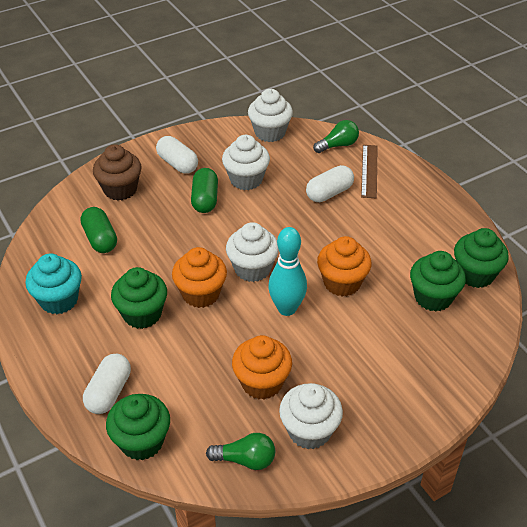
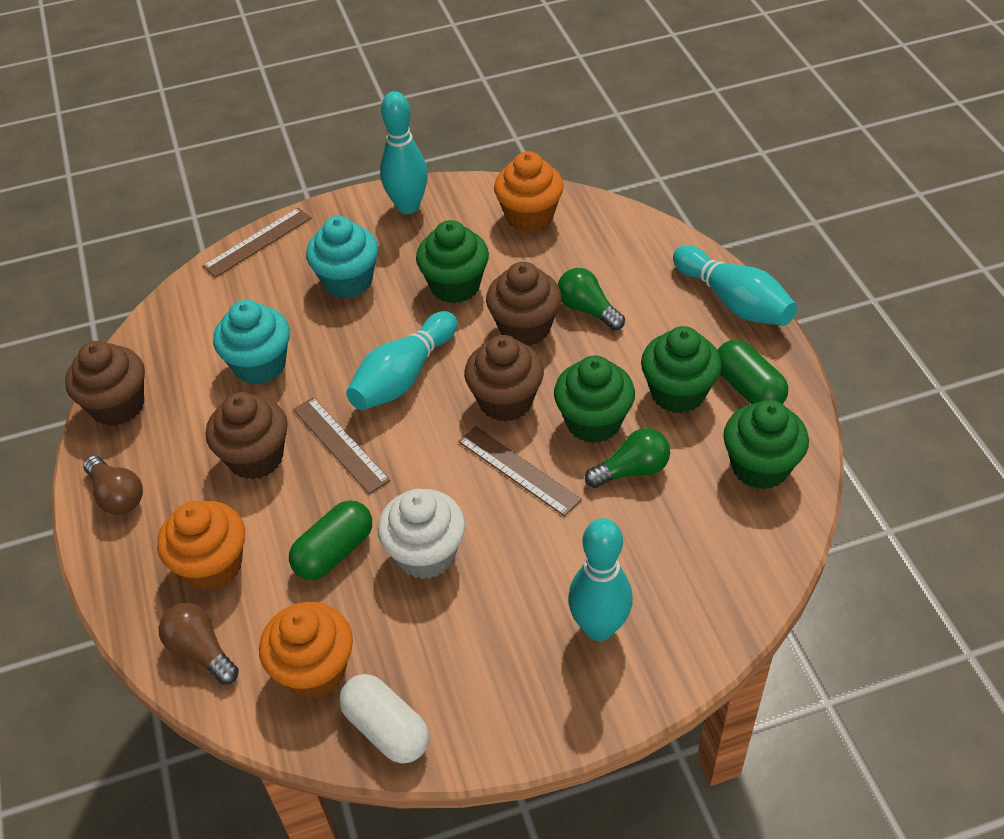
brown cupcake: [93,144,142,201] = 1 -> [65,341,145,426] [205,392,288,479] [464,335,544,422] [486,262,561,346] = 4
brown light bulb: none = 0 -> [83,456,143,515] [159,603,239,685] = 2
brown ruler: [361,145,378,198] = 1 -> [202,208,311,278] [293,397,390,494] [458,426,582,516] = 3
turquoise bowling pin: [268,227,307,316] = 1 -> [346,311,457,410] [380,91,428,214] [568,518,633,641] [673,245,797,326] = 4
turquoise cupcake: [25,253,82,314] = 1 -> [213,300,290,384] [306,216,378,299] = 2
white capsule: [83,354,131,414] [156,136,198,174] [306,165,354,202] = 3 -> [339,674,429,763] = 1
white cupcake: [222,135,270,190] [226,222,279,282] [248,89,293,142] [279,383,343,449] = 4 -> [378,489,465,579] = 1

